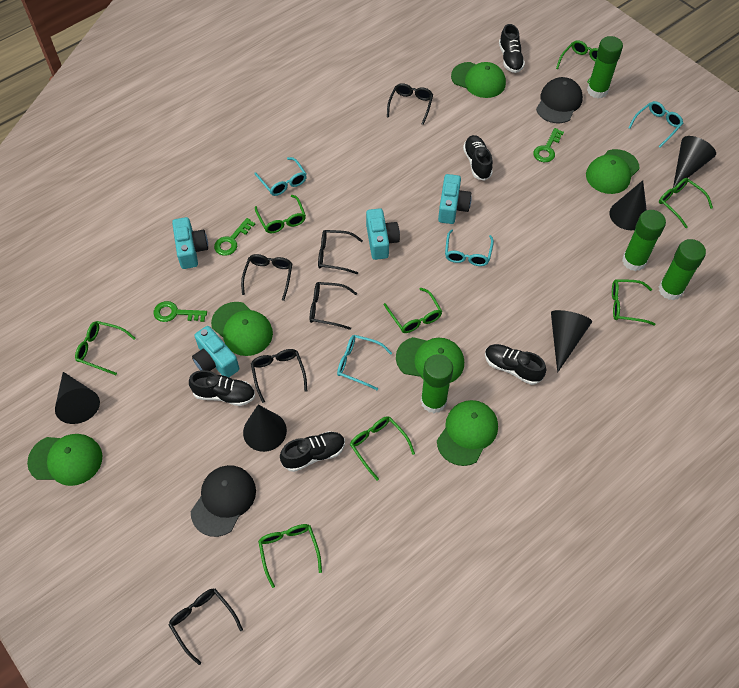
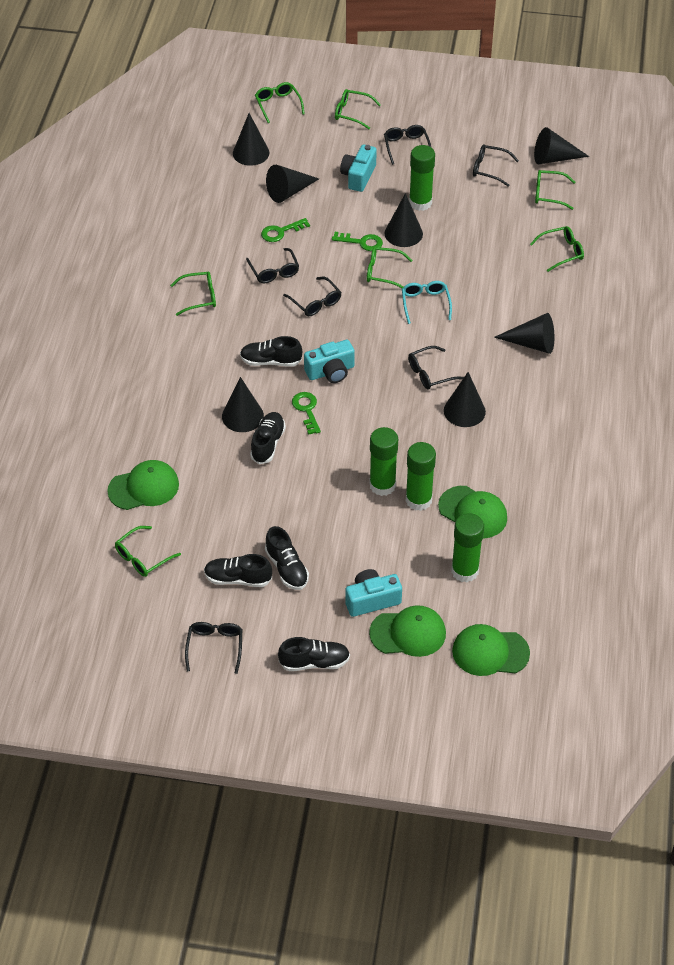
black cap: [191,465,256,537] [536,77,583,123] = 2 -> none = 0
black cone: [55,372,100,424] [243,405,287,452] [551,310,592,373] [610,180,647,230] [673,136,716,188] = 5 -> [222,377,264,432] [233,113,269,166] [266,165,319,203] [385,193,423,247] [444,372,486,427] [494,313,554,354] [534,127,589,164] = 7
green cap: [27,434,102,486] [211,302,273,356] [396,337,464,383] [437,400,498,466] [451,62,506,98] [586,149,640,194] = 6 -> [107,460,179,510] [369,605,446,657] [438,486,507,538] [452,624,530,676] = 4
green glasses: [75,321,136,375] [255,195,306,233] [258,524,322,588] [350,416,415,481] [384,288,442,333] [556,40,598,83] [612,279,656,325] [659,178,713,228] = 8 -> [115,526,181,577] [170,272,216,316] [255,82,305,123] [335,89,381,129] [367,247,413,288] [530,226,584,272] [535,170,575,210] = 7
turquoise camera: [172,217,208,269] [192,326,239,377] [366,208,400,260] [438,174,472,224] = 4 -> [304,340,355,383] [340,145,377,192] [345,569,402,617] = 3
turquoise glasses: [254,157,307,196] [337,335,392,390] [445,229,494,266] [628,101,683,148] = 4 -> [402,281,452,324] = 1

